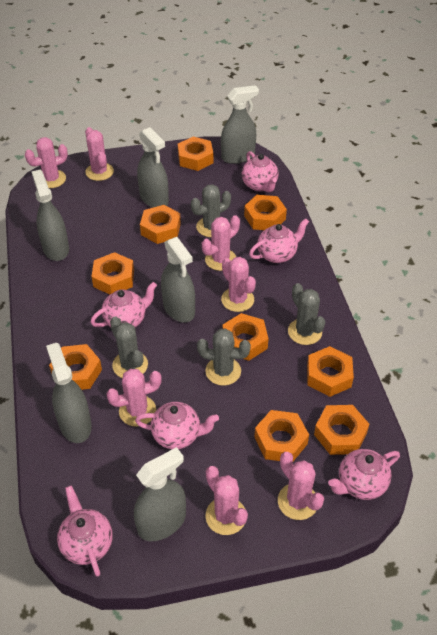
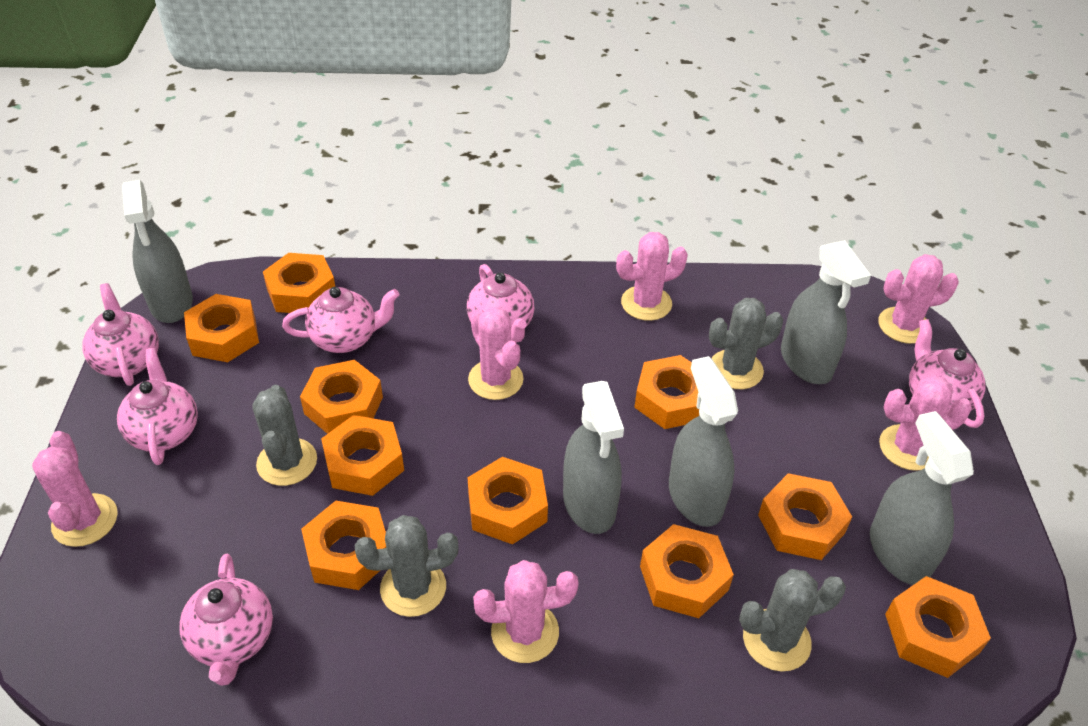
grey spray bottle: [31,170,69,261] [46,343,92,443] [134,447,186,541] [137,127,169,208] [161,237,195,323] [221,85,259,164] = 6 -> [122,180,193,323] [563,381,624,534] [669,356,738,527] [781,240,871,384] [870,411,974,585] = 5
orange nut: [49,344,102,390] [91,252,134,294] [140,205,181,244] [178,137,213,171] [222,313,269,361] [244,195,287,230] [254,410,309,461] [307,346,354,397] [314,405,369,455] = 9 -> [184,294,259,362] [263,253,335,313] [300,360,383,434] [301,501,386,590] [321,415,404,496] [468,457,548,544] [634,355,699,429] [640,524,734,618] [758,473,852,560] [885,576,991,678] = 10
pink cactus: [25,137,68,188] [85,127,114,181] [106,369,162,427] [202,215,240,271] [205,466,248,535] [221,257,256,312] [278,452,324,520] = 7 -> [32,431,118,547] [468,307,524,400] [473,560,579,663] [616,232,688,321] [878,254,959,344] [879,375,972,471] = 6

